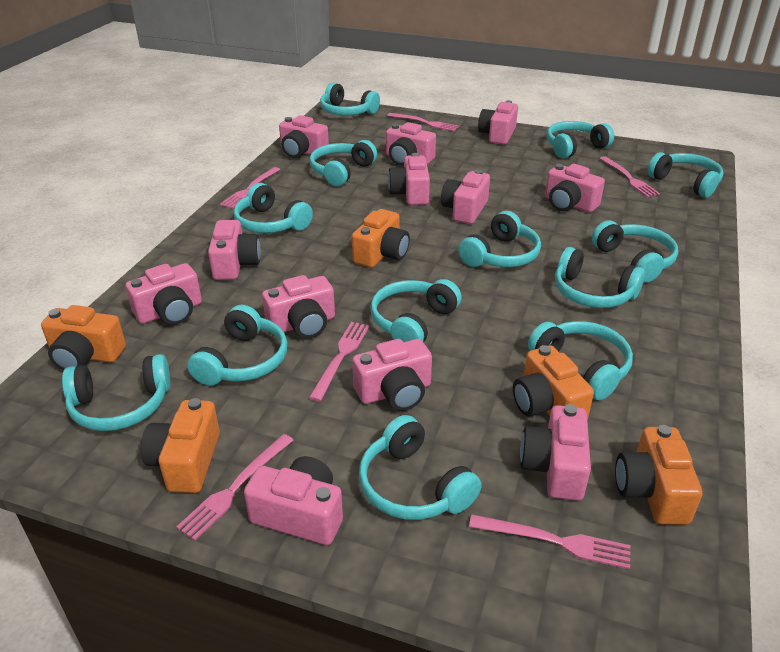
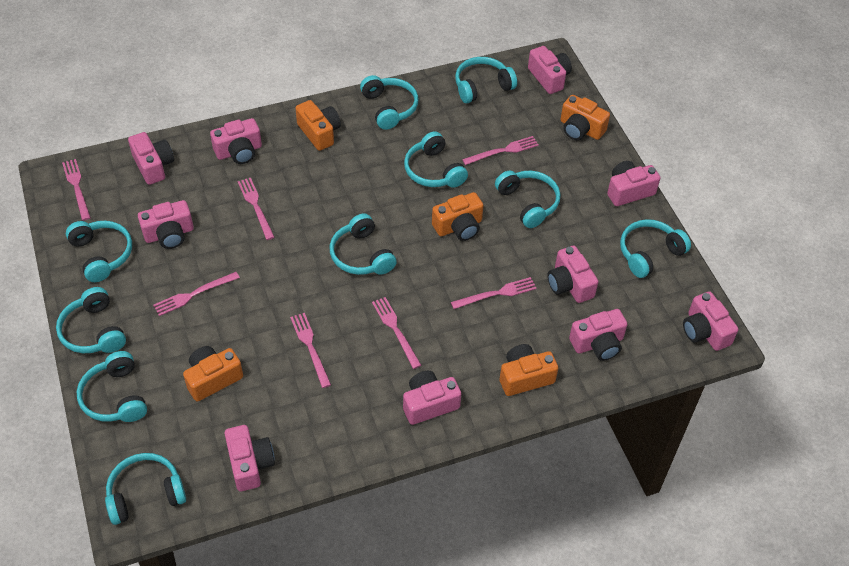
pink camera: [125,263,202,325] [208,220,261,280] [244,456,343,545] [262,275,335,338] [279,115,329,158] [352,339,432,411] [386,122,436,166] [388,153,430,205] [441,169,490,224] [478,100,518,145] [520,404,591,501] [545,164,605,212] = 12 -> [128,132,174,185] [138,200,194,249] [210,118,262,164] [225,425,275,491] [403,371,461,425] [528,46,572,94] [547,246,598,303] [569,309,628,361] [607,161,660,206] [683,291,738,351] = 10
pink fork: [176,434,293,541] [220,167,280,209] [309,322,370,402] [387,113,459,131] [469,514,631,570] [599,156,660,197] = 6 -> [62,159,91,221] [153,272,240,316] [238,178,275,240] [290,313,331,388] [372,297,422,369] [451,277,536,309] [462,136,539,165] = 7
turquoise headphones: [62,354,170,431] [187,305,287,386] [234,183,313,233] [310,140,377,186] [320,83,380,116] [359,415,482,520] [370,279,462,342] [458,211,541,267] [528,321,633,400] [547,121,614,159] [555,247,645,308] [592,220,678,283] [647,152,724,198] = 13 -> [56,287,126,353] [66,221,132,282] [77,351,147,422] [105,453,186,525] [330,213,397,275] [360,75,418,130] [404,131,468,188] [455,57,517,103] [495,171,560,228] [620,219,691,278] = 10

